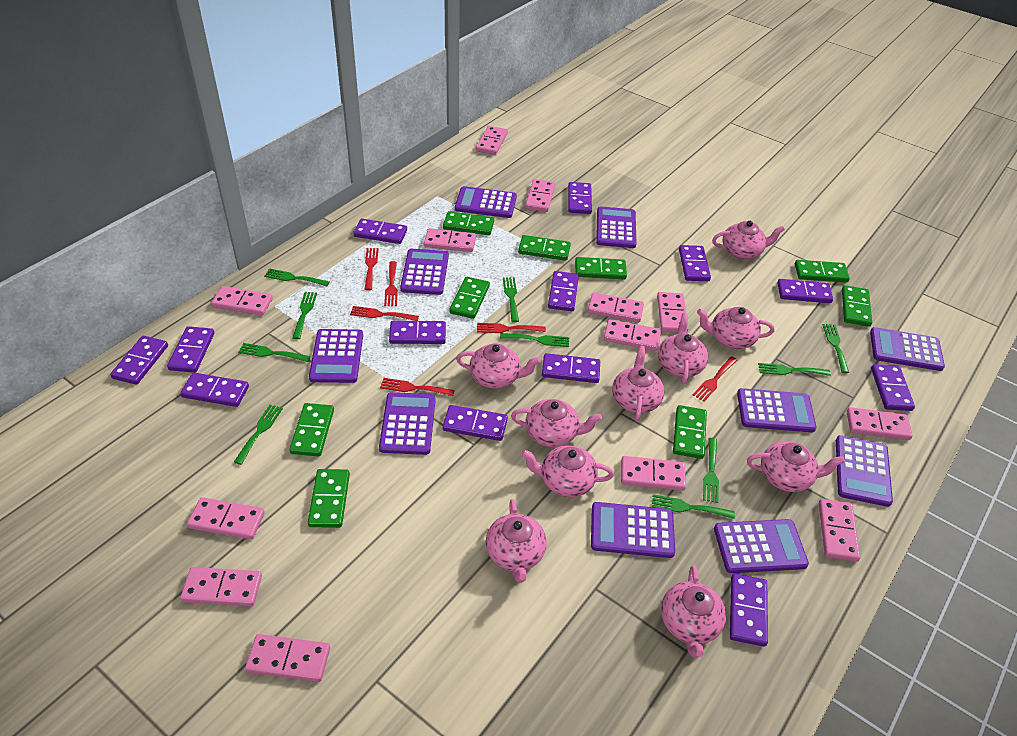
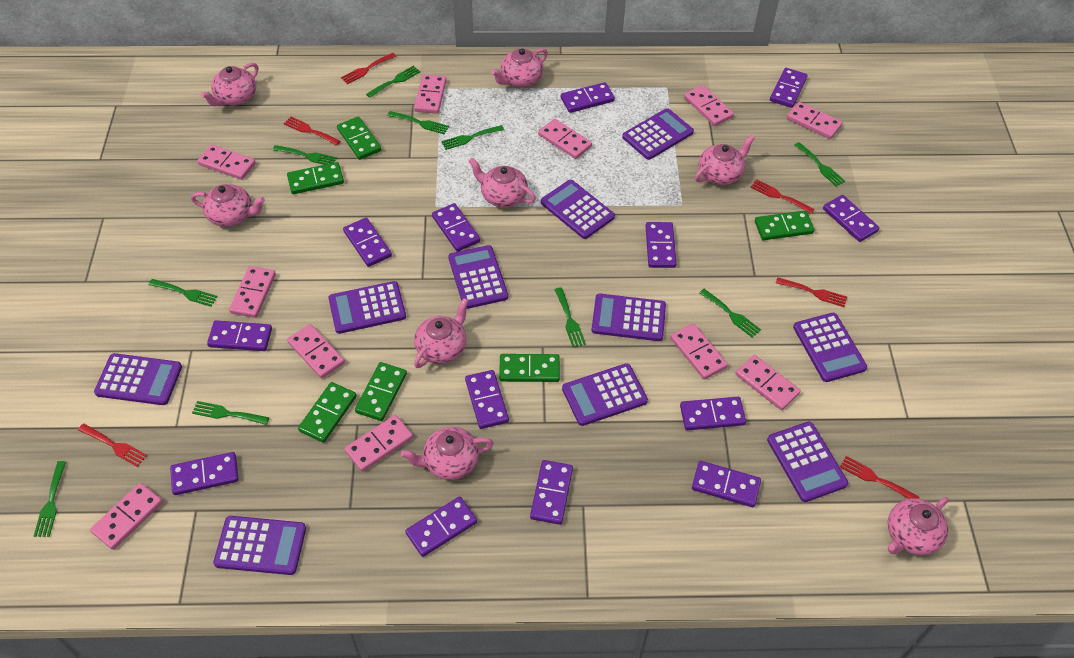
green domino: [289,403,334,456] [308,469,350,528] [443,211,494,235] [449,277,490,319] [518,235,571,261] [575,257,627,280] [673,405,707,459] [795,260,850,283] [842,285,872,327] = 9 -> [287,162,344,194] [298,382,356,443] [337,117,382,160] [355,362,407,421] [499,354,560,382] [755,210,814,240] = 6
pink domino: [180,567,262,607] [187,497,265,539] [211,286,273,315] [245,634,330,682] [424,228,476,252] [476,126,508,155] [525,179,555,212] [588,293,644,323] [604,319,662,351] [621,456,686,491] [657,292,688,332] [819,499,860,562] [847,407,912,440] = 13 -> [90,483,163,550] [197,145,256,180] [229,266,276,318] [287,324,345,379] [345,415,413,472] [414,74,447,114] [538,119,592,159] [670,323,728,379] [684,85,734,126] [735,355,801,410] [787,102,843,139] = 11
pink teapot: [456,344,541,389] [486,499,547,583] [511,399,602,447] [521,445,614,497] [612,346,665,421] [658,313,708,384] [661,565,726,658] [697,307,774,349] [712,221,785,259] [747,441,845,492] = 10 -> [191,184,265,227] [201,63,258,106] [401,427,494,480] [414,298,469,368] [469,158,536,207] [491,48,548,87] [695,135,755,185] [887,497,949,555] = 8

